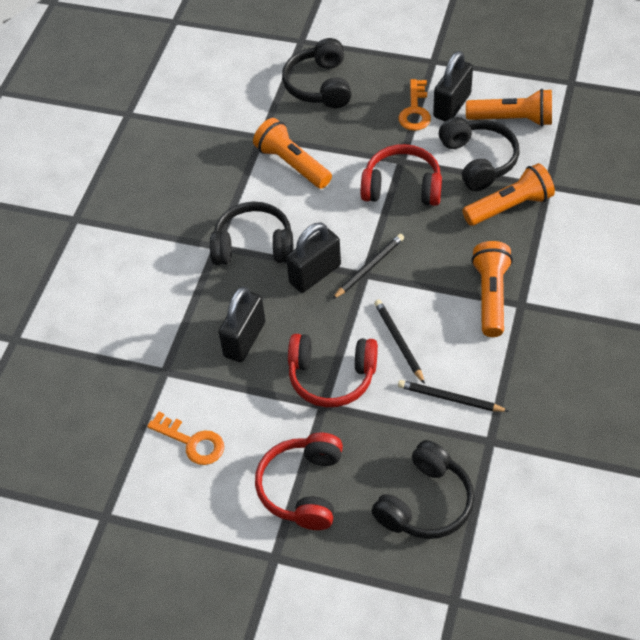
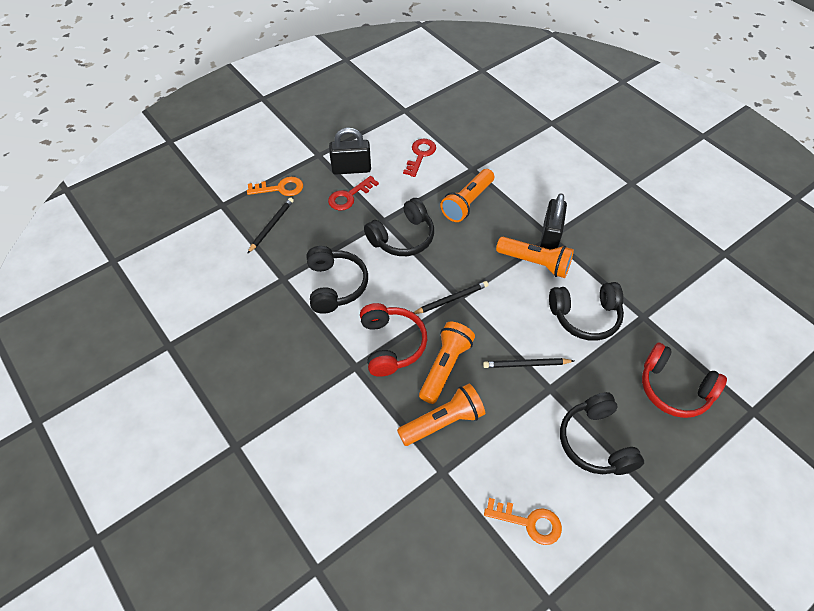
black padlock: [219,286,265,362] [286,223,341,293] [433,51,473,122] = 3 -> [329,127,371,175] [540,193,567,250] = 2
red headphones: [255,433,343,530] [288,334,378,407] [361,144,442,206] = 3 -> [360,303,427,377] [642,343,727,418] = 2
red key: none = 0 -> [328,176,379,211] [403,139,436,177] = 2

